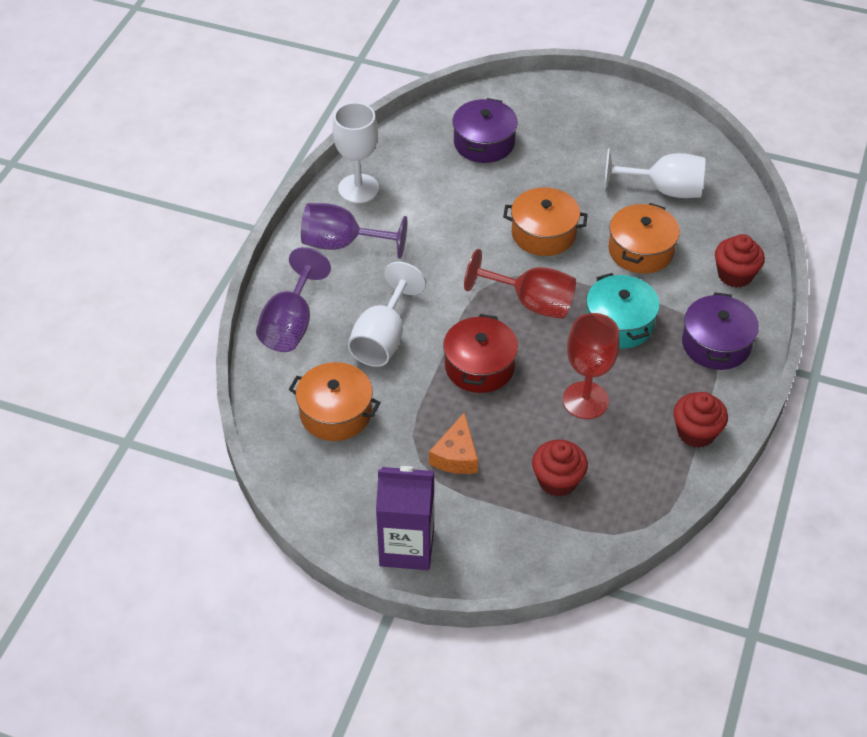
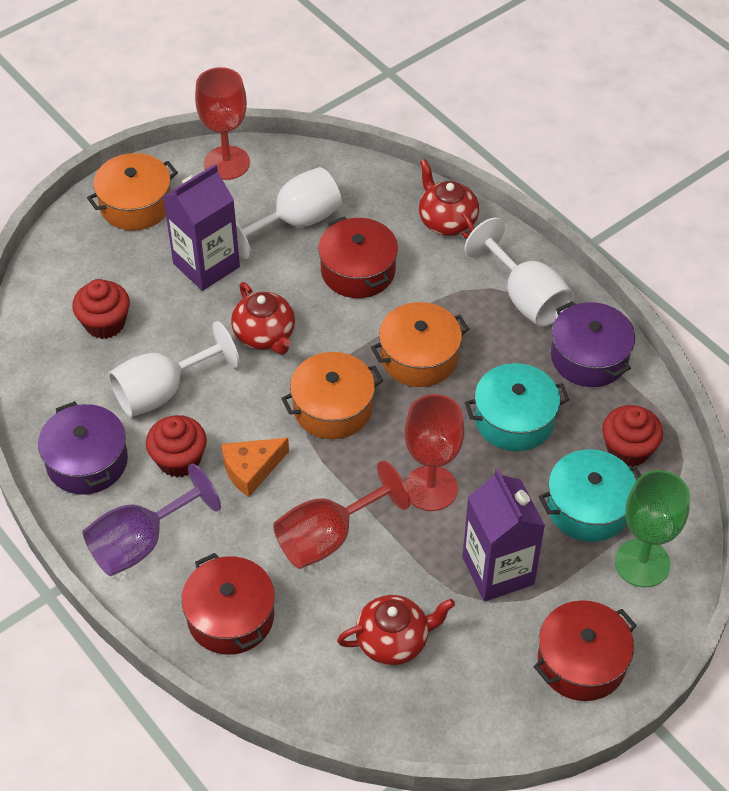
green goblet: none = 0 -> [615,470,690,588] = 1
purple carton: [376,466,434,570] = 1 -> [163,164,240,291] [462,469,545,602] = 2
purple goblet: [256,247,331,352] [301,203,407,259] = 2 -> [82,464,221,576] = 1
red goblet: [464,249,576,319] [563,313,620,419] = 2 -> [195,67,250,180] [273,461,410,569] [404,394,465,511] = 3
red pot: [443,314,518,393] = 1 -> [181,553,275,655] [318,216,398,298] [533,600,637,701] = 3
red teapot: none = 0 -> [231,282,295,355] [337,595,455,665] [419,159,479,239] = 3
turquoise pot: [586,273,660,349] = 1 -> [465,363,569,451] [539,449,641,542] = 2

